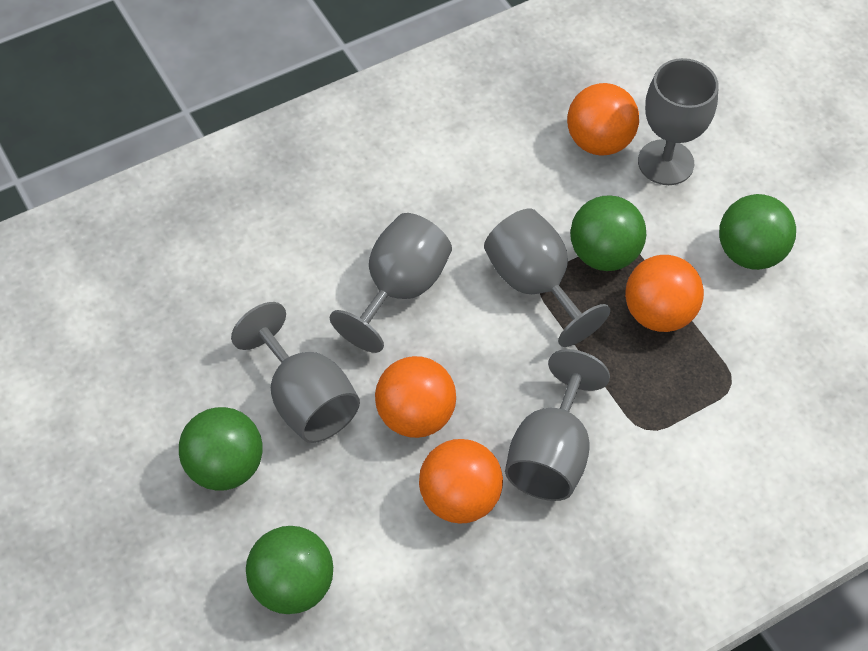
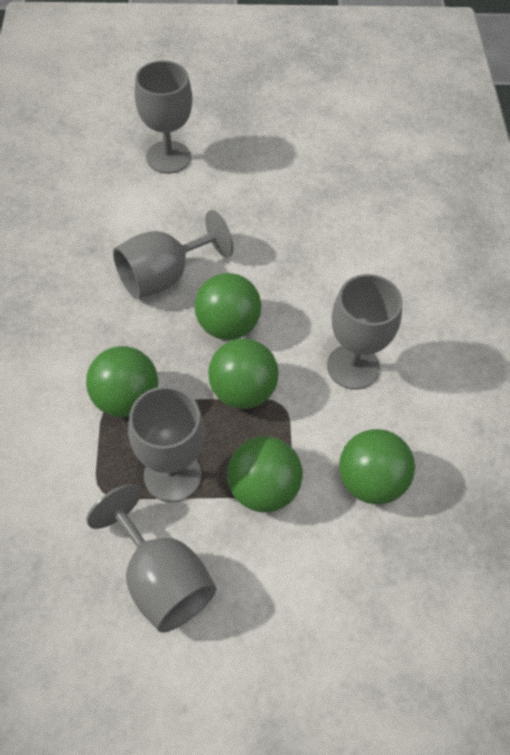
green ball: [179,407,262,491] [246,526,333,614] [570,195,646,271] [719,194,796,270] = 4 -> [86,346,158,417] [195,273,261,340] [208,338,279,409] [227,436,303,513] [339,429,415,505] = 5
orange ball: [375,356,456,438] [419,439,503,524] [567,83,639,156] [625,255,704,332] = 4 -> none = 0

